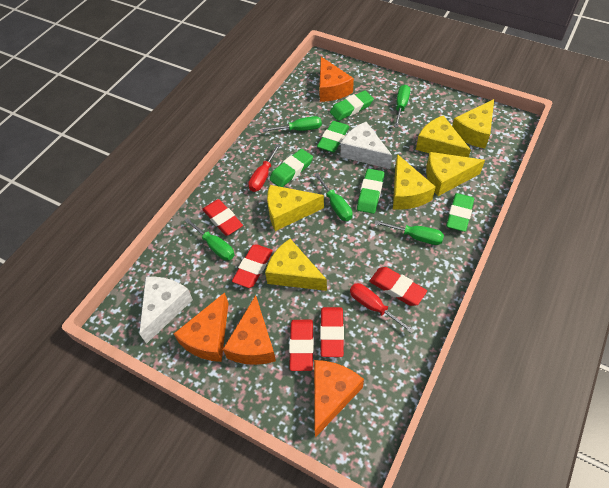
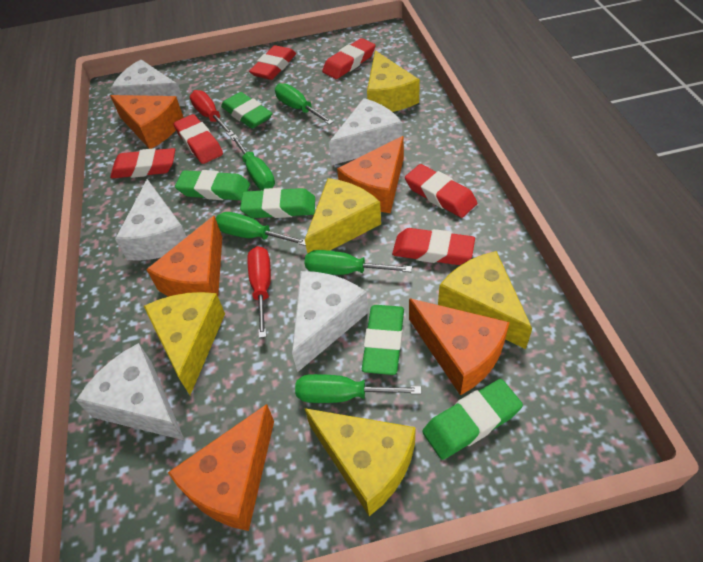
orange cheese: [174,292,229,362] [223,295,276,365] [314,360,364,438] [319,57,354,102] = 4 -> [110,95,184,149] [146,216,222,297] [168,404,274,531] [337,136,404,213] [409,298,510,396] = 5
red eraser: [202,199,243,236] [232,244,273,288] [289,320,314,371] [320,307,344,357] [369,267,427,306] = 5 -> [110,148,175,178] [174,114,223,164] [249,45,296,80] [322,38,376,79] [392,228,475,265] [405,164,477,218] = 6
white cheese: [139,277,193,344] [341,122,392,169] = 2 -> [76,343,184,440] [111,59,185,106] [115,179,186,261] [292,271,368,372] [329,98,402,165] = 5
yellow cheese: [265,239,327,291] [267,185,324,231] [393,154,436,210] [416,115,471,157] [426,152,485,196] [452,99,494,148] = 6 -> [144,292,225,395] [304,408,416,516] [305,178,381,254] [367,50,420,112] [438,251,532,349] = 5

